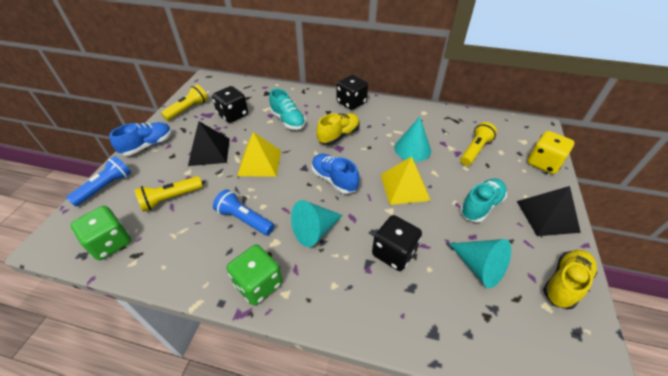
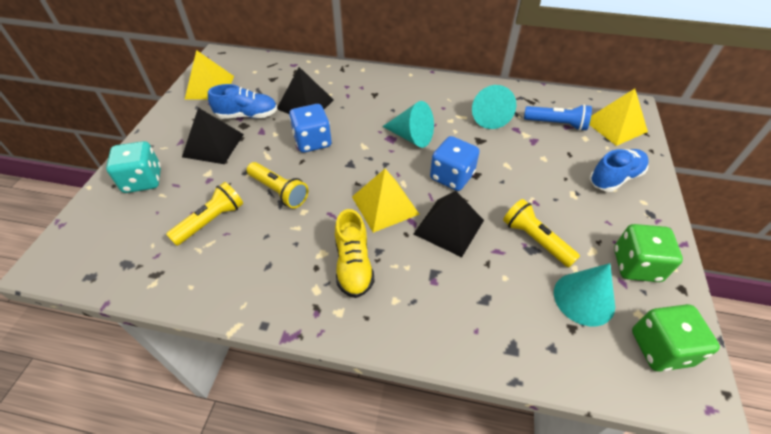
black dice: [212,86,248,123] [336,75,368,110] [372,215,422,271] = 3 -> none = 0
black pyramid: [188,121,230,166] [517,186,581,236] = 2 -> [182,108,244,164] [277,67,334,114] [414,191,484,257] = 3
blue dice: none = 0 -> [289,104,332,153] [430,136,480,191] = 2
blue flashlight: [66,156,131,207] [213,190,274,236] = 2 -> [524,104,592,131] = 1
turquoise dice: none = 0 -> [106,141,161,193] = 1
turquoise shoe: [269,89,306,130] [460,178,507,222] = 2 -> none = 0
yellow dice: [527,131,574,174] = 1 -> none = 0
yellow pyramid: [237,132,281,177] [381,156,431,205] = 2 -> [185,50,234,99] [352,169,420,233] [589,89,648,146] = 3
yellow shoe: [316,113,360,145] [543,250,597,310] = 2 -> [335,209,375,298] = 1

